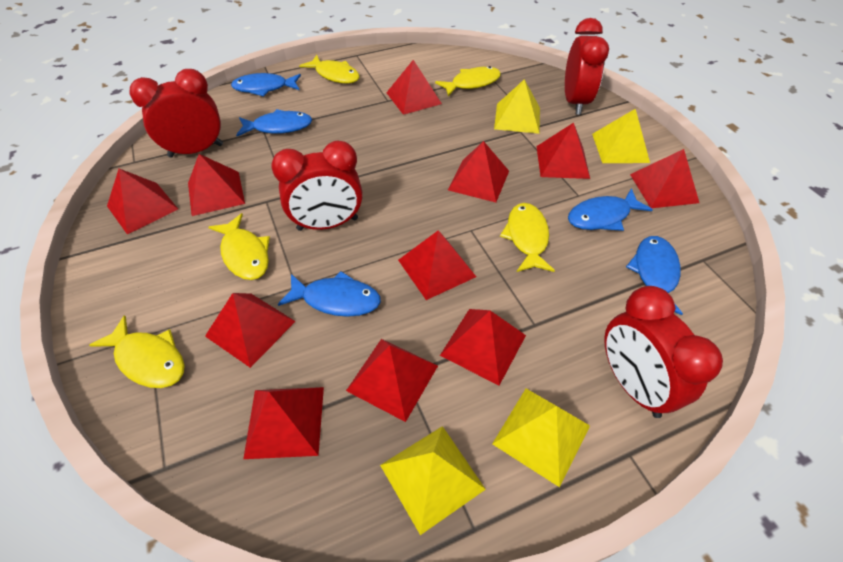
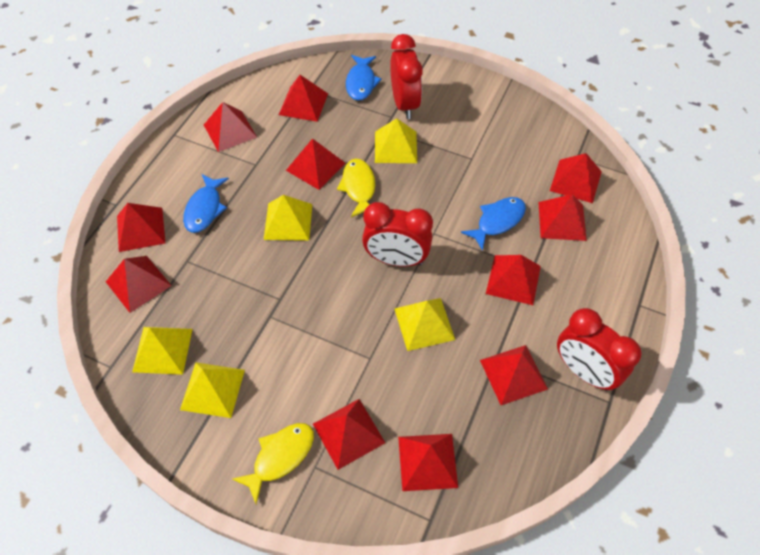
blue fish: [231,73,301,96] [236,109,312,136] [278,271,381,317] [568,188,653,231] [626,236,683,315] = 5 -> [183,174,229,233] [346,55,382,101] [461,197,526,251] = 3
red clock: [130,69,223,158] [271,141,363,231] [565,18,609,115] [604,286,723,418] = 4 -> [362,202,433,267] [390,34,423,119] [557,308,642,391] = 3
yellow fish: [89,315,185,388] [208,213,270,280] [299,55,359,84] [435,66,501,96] [500,203,555,272] = 5 -> [232,423,314,504] [337,159,375,217] = 2
yellow pyramid: [380,426,486,535] [492,389,590,487] [494,79,540,134] [592,109,650,163] = 4 -> [132,327,193,375] [180,362,245,418] [264,195,312,241] [375,118,417,163] [395,298,455,351] = 5

